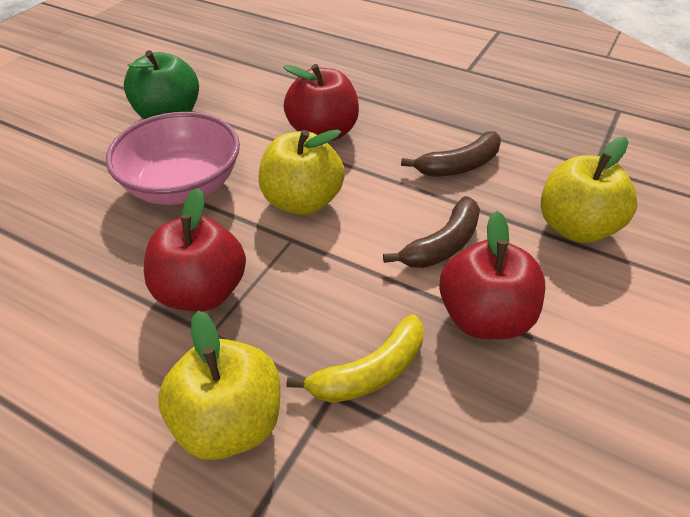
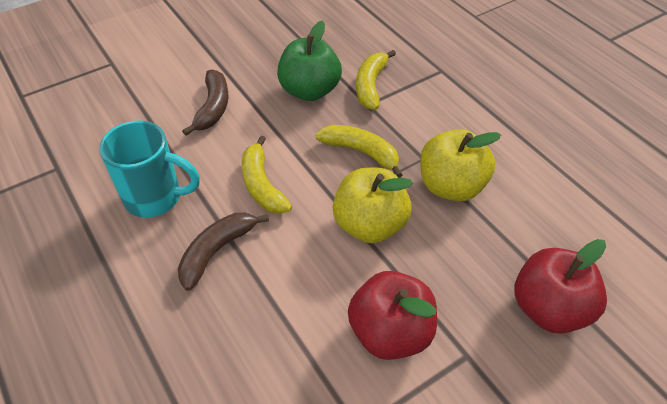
pink bowl: [106,112,240,205] = 1 -> none = 0
red apple: [144,188,246,311] [283,64,359,141] [439,211,545,339] = 3 -> [348,271,437,360] [515,239,607,334] = 2
turquoise mug: none = 0 -> [99,120,200,218] = 1
yellow apple: [158,311,280,460] [259,129,345,215] [541,137,637,243] = 3 -> [333,168,413,243] [420,129,501,201] = 2
yellow banana: [287,314,424,403] = 1 -> [242,136,292,214] [315,125,402,178] [356,50,396,110] = 3

